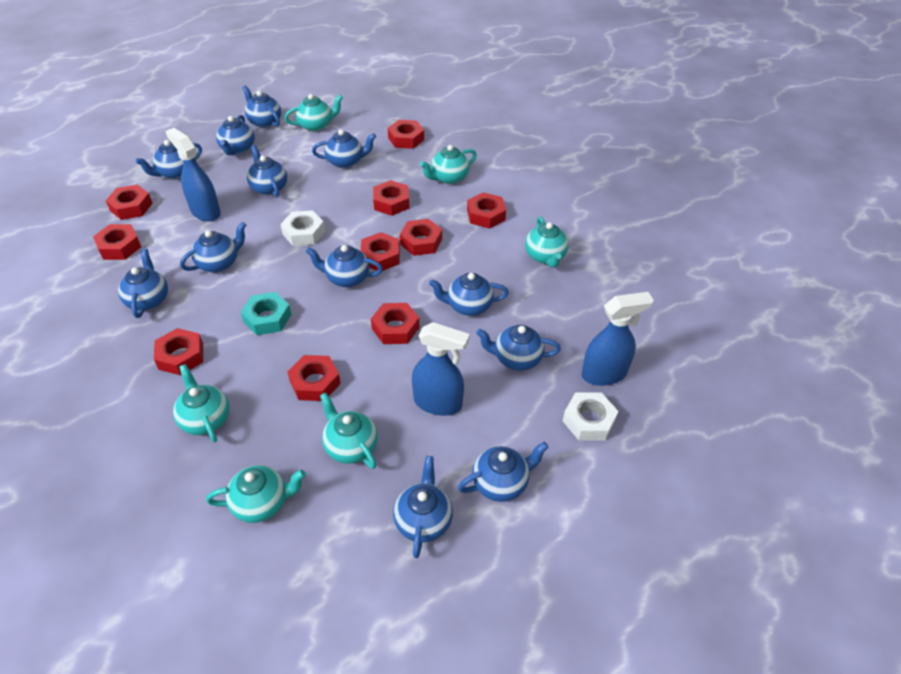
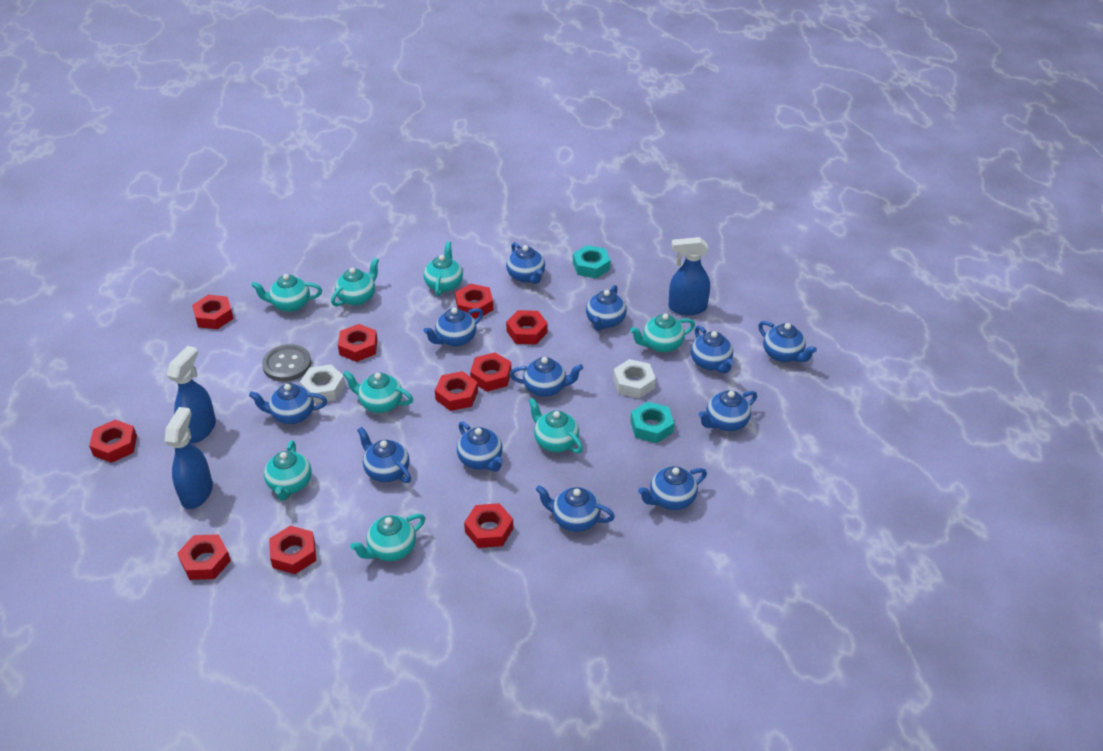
grey button: none = 0 -> [262,344,312,382] = 1
turquoise nut: [241,292,291,335] = 1 -> [573,245,610,278] [630,401,674,443] = 2
turquoise teapot: [173,364,229,443] [206,465,306,523] [284,94,343,132] [320,392,378,469] [420,145,477,184] [525,217,569,268] = 6 -> [251,274,322,312] [264,440,312,501] [331,258,379,306] [343,371,413,413] [350,514,425,561] [424,241,463,297] [528,398,583,453] [630,313,695,352] = 8

